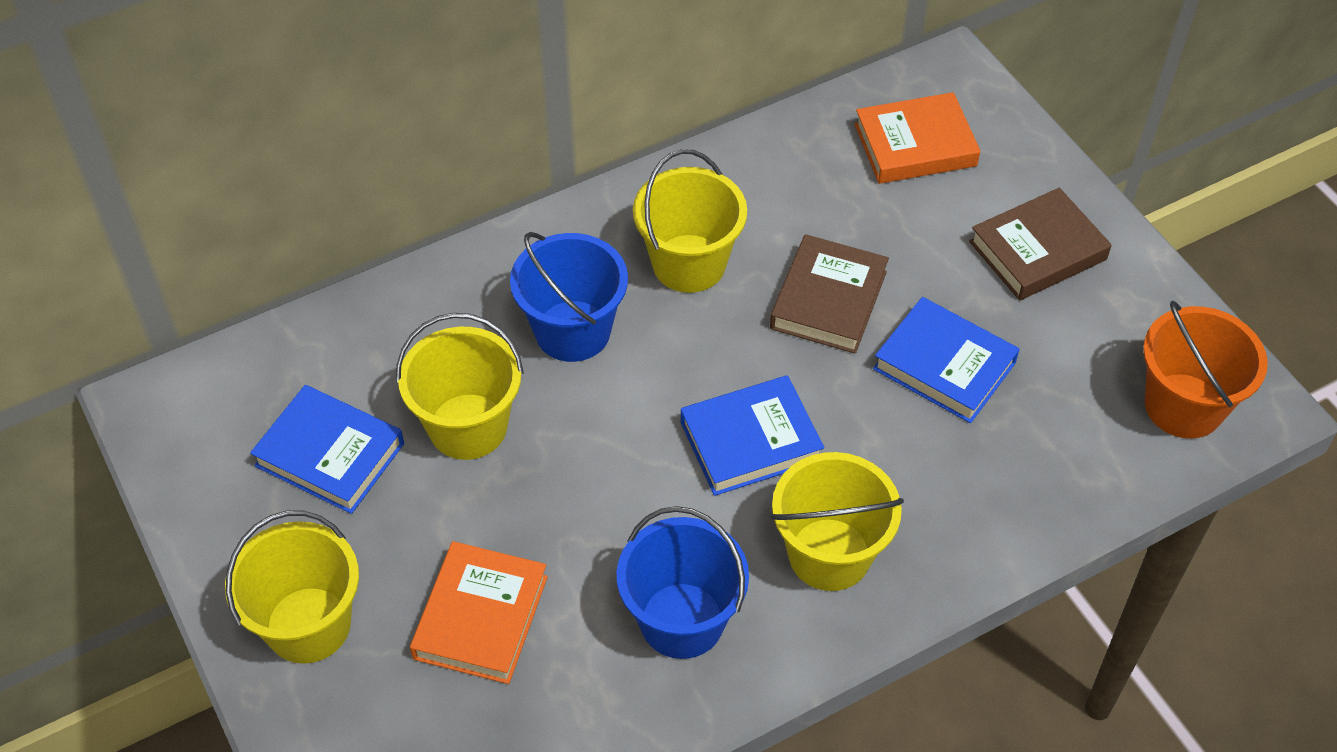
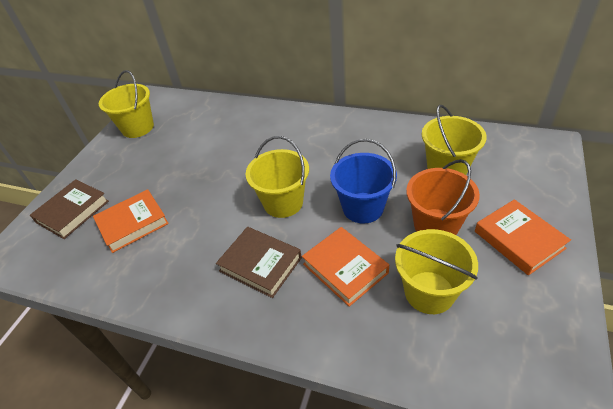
blue book: [250,385,404,514] [681,375,824,496] [873,297,1020,423] = 3 -> none = 0
blue bucket: [510,232,628,362] [617,506,749,659] = 2 -> [330,139,397,224] = 1
orange book: [410,541,548,684] [855,92,980,184] = 2 -> [93,189,169,253] [302,227,389,307] [475,199,571,275] = 3

